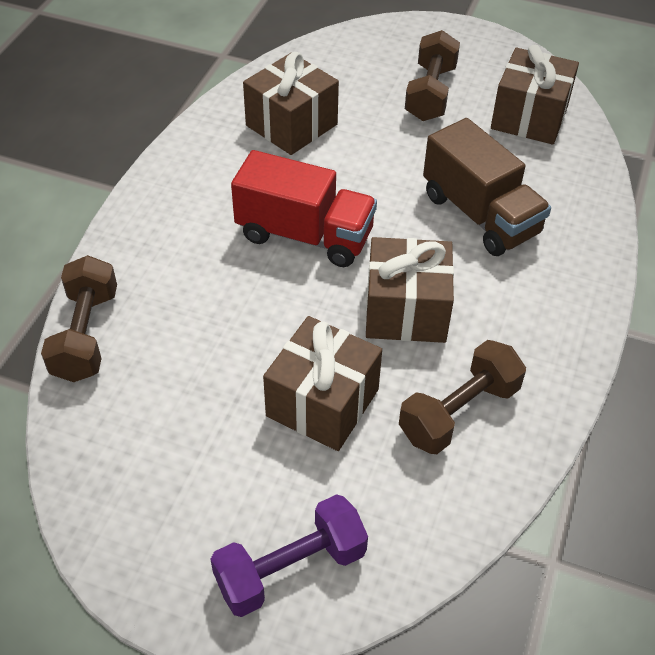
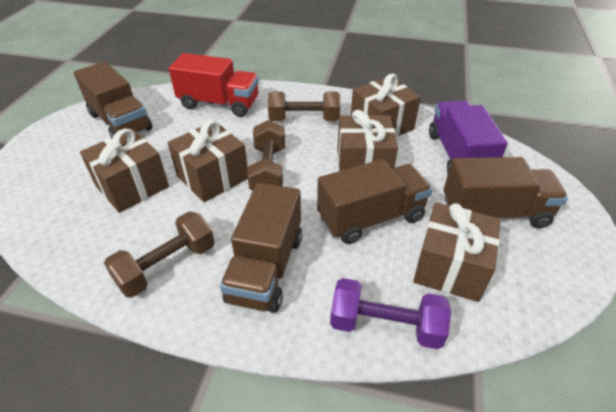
brown gift: [243,52,339,155] [263,316,382,451] [366,237,454,343] [491,45,579,145] = 4 -> [80,129,169,213] [168,120,248,202] [337,110,398,171] [351,74,421,137] [413,203,501,302] = 5
brown truck: [423,118,551,256] = 1 -> [74,62,152,138] [220,183,302,313] [317,159,433,244] [443,157,568,228] = 4
purple truck: none = 0 -> [429,101,508,174] = 1

